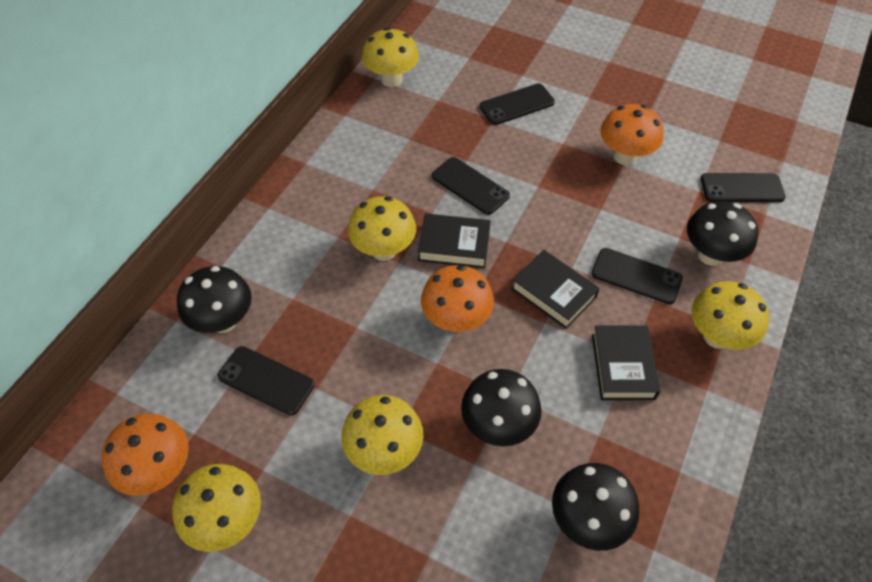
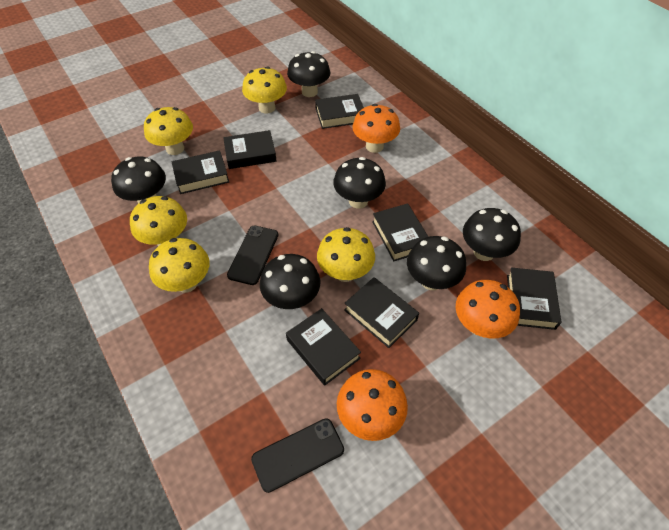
black book: [418,214,491,268] [511,250,600,329] [592,325,660,400] = 3 -> [171,150,229,194] [223,130,277,169] [286,308,361,386] [315,94,364,129] [344,277,419,348] [372,203,428,261] [507,267,561,330] = 7
black mushroom: [177,266,252,333] [461,369,542,446] [552,463,639,551] [687,201,758,266] = 4 -> [111,157,166,203] [260,254,320,309] [287,51,330,97] [333,157,386,209] [407,236,466,290] [463,208,521,261] = 6
black phone: [218,346,315,416] [432,157,510,215] [480,83,555,125] [592,248,683,304] [701,173,786,202] = 5 -> [227,226,278,285] [251,418,344,493] = 2

